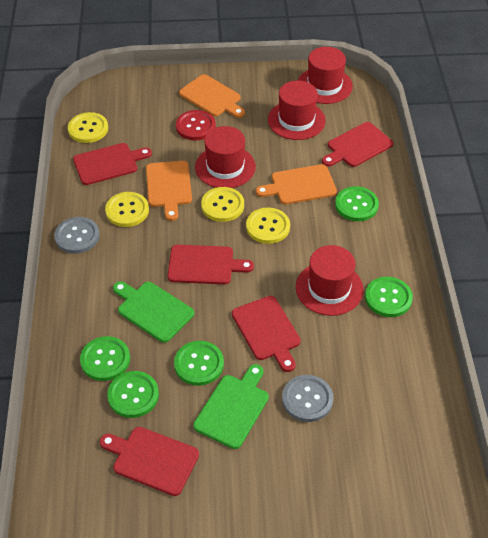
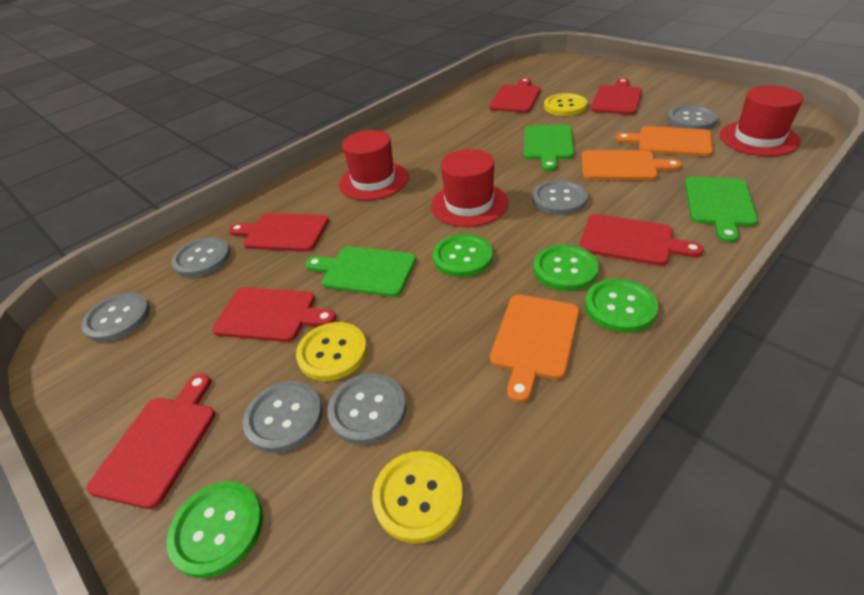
green button: [80,336,130,381] [107,371,159,418] [174,341,224,386] [335,186,379,221] [365,277,413,317] = 5 -> [167,482,263,578] [433,234,493,277] [533,244,599,291] [585,278,659,333] = 4
green cutting board: [113,281,194,343] [193,364,269,449] = 2 -> [305,246,416,297] [524,125,574,171] [685,177,758,243] = 3
grey button: [54,217,100,254] [282,375,333,422] = 2 -> [81,292,150,342] [171,237,231,277] [242,381,323,453] [328,374,406,445] [532,180,588,215] [667,105,718,129] = 6
red button: [176,110,216,141] = 1 -> none = 0
red cutting board: [73,143,152,185] [100,427,199,496] [167,245,254,284] [232,296,301,372] [322,122,393,167] = 5 -> [87,374,215,509] [212,287,336,342] [229,213,329,252] [489,78,541,113] [579,214,704,266] [591,78,642,115] = 6
red hat: [195,126,256,188] [268,81,326,140] [296,245,363,316] [298,47,353,104] = 4 -> [339,130,409,200] [431,149,508,227] [720,86,803,156] = 3
yellow button: [68,112,108,143] [105,192,149,227] [201,187,244,222] [246,208,290,244] = 4 -> [296,322,367,381] [372,451,463,543] [544,93,587,116] = 3

